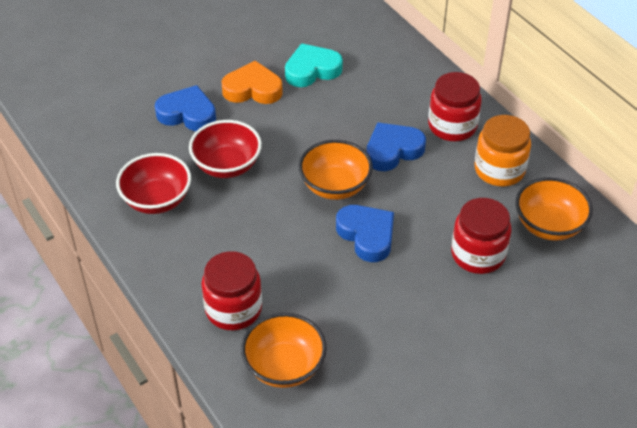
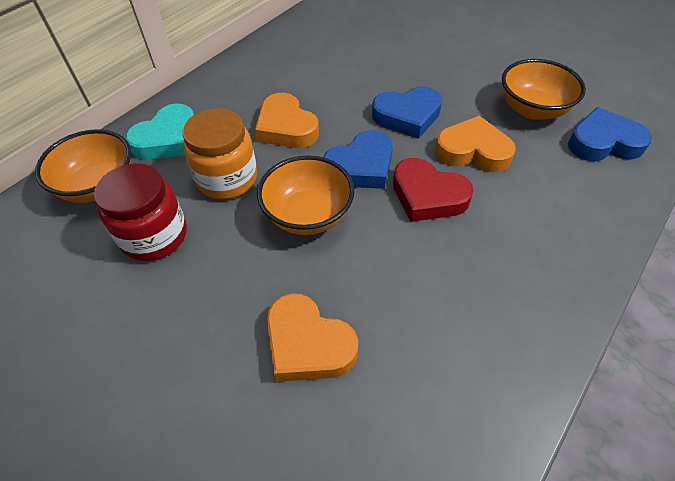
orange heart: [221,61,283,104] = 1 -> [255,93,319,148] [267,293,358,382] [435,116,516,172] = 3
red bowl: [116,153,191,214] [189,120,262,178] = 2 -> none = 0
red heart: none = 0 -> [393,158,474,222] = 1
red jar: [201,251,262,330] [428,72,482,141] [451,198,511,274] = 3 -> [94,163,187,261] = 1

